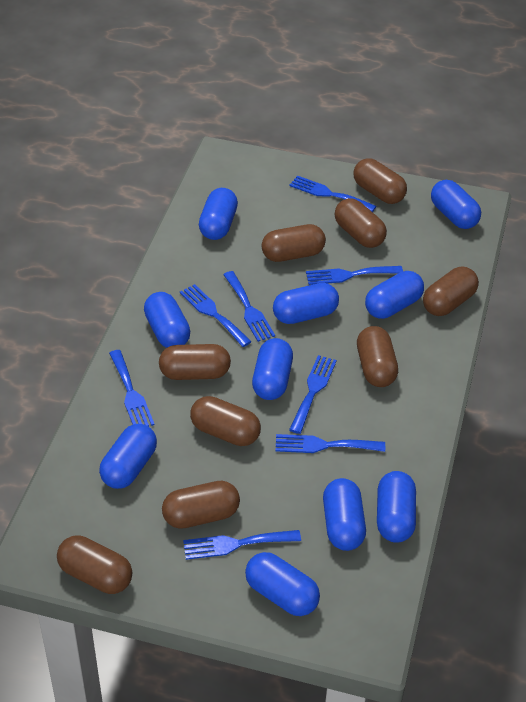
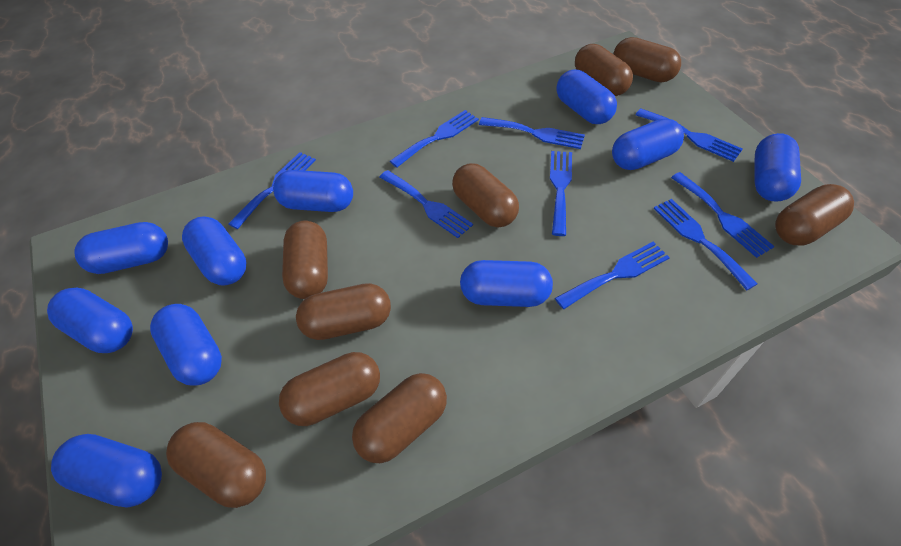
blue fork: [109,350,155,427] [180,284,252,347] [183,530,301,560] [223,271,275,342] [276,434,385,453] [289,175,376,212] [289,355,337,434] [306,266,403,285] = 8 -> [228,152,316,229] [379,170,473,238] [390,110,479,167] [479,117,585,149] [550,151,572,236] [555,241,670,309] [636,109,742,162] [654,199,758,290] [671,172,775,258] = 9

